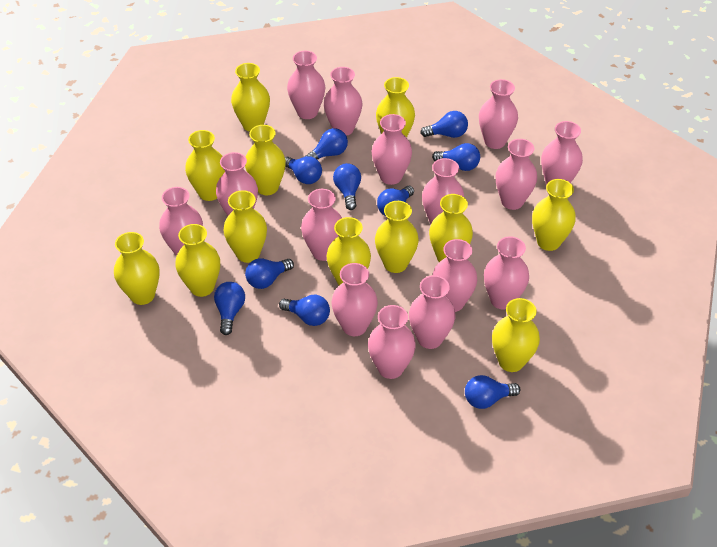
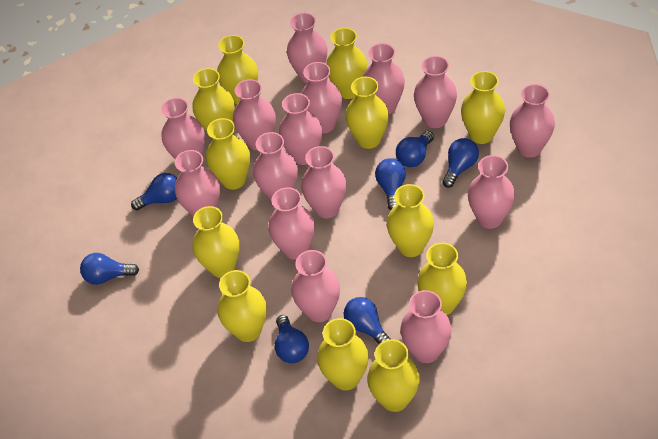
blue light bulb: [214,282,245,335] [245,258,294,289] [279,295,330,326] [285,156,322,184] [305,128,348,159] [333,163,361,210] [377,186,414,216] [420,111,468,138] [432,143,480,171] [465,375,521,409] = 10 -> [80,253,139,285] [131,173,177,210] [275,315,309,363] [344,297,390,344] [375,158,406,210] [396,131,434,167] [442,138,479,188] = 7

